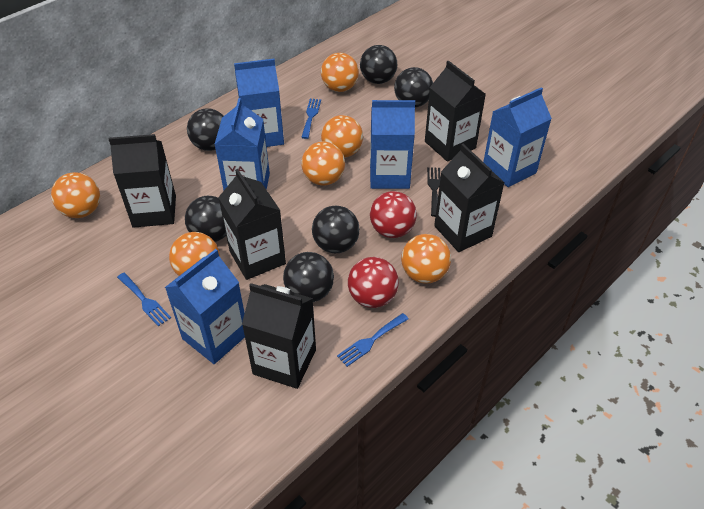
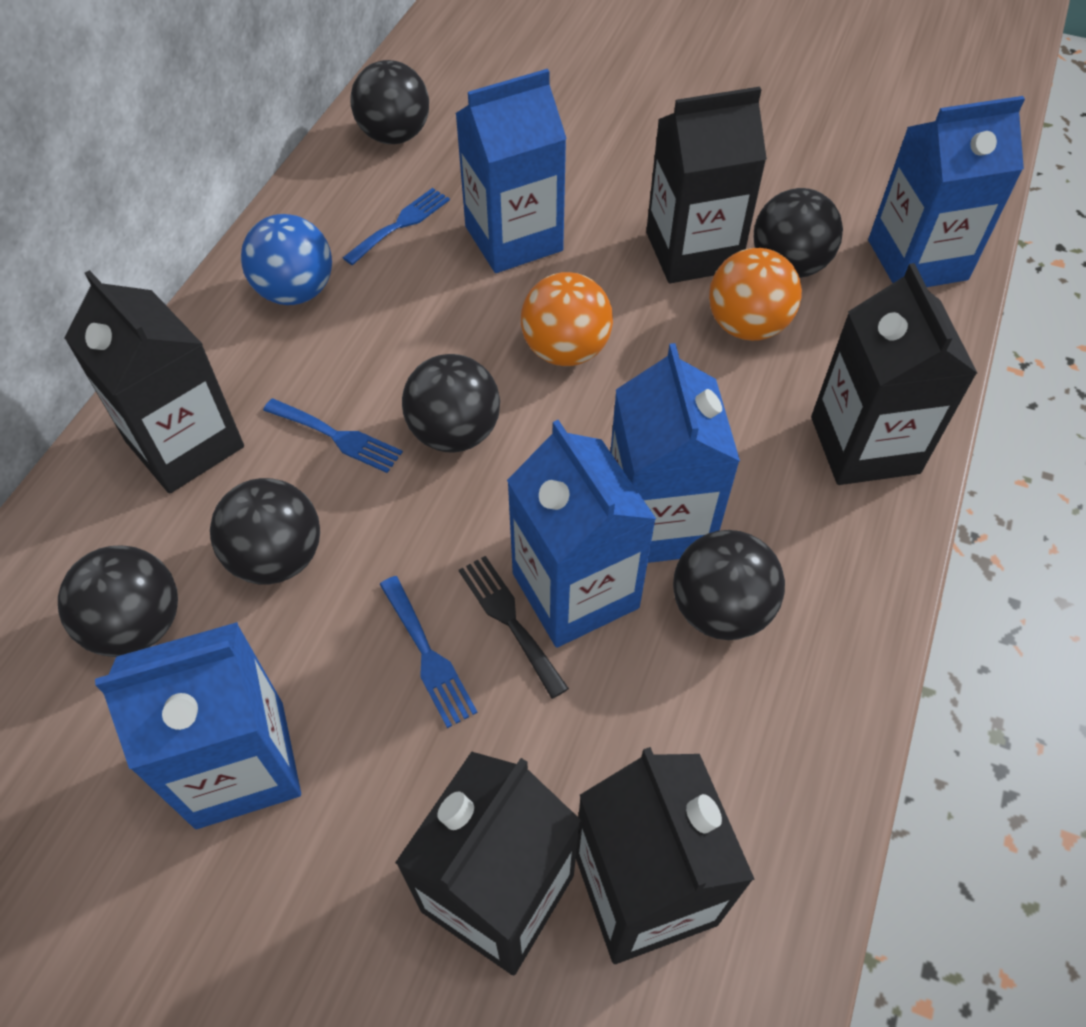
blue ball: none = 0 -> [241,214,332,305] = 1
orange ball: [51,172,100,218] [169,232,220,276] [301,141,345,186] [321,53,359,92] [321,115,363,158] [401,234,451,284] = 6 -> [521,272,613,366] [709,248,802,341] = 2
red ball: [348,257,399,308] [370,191,417,238] = 2 -> none = 0

